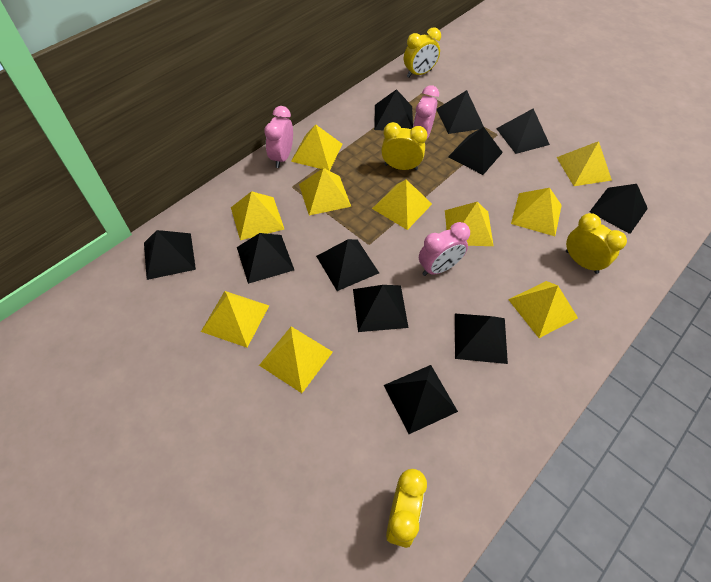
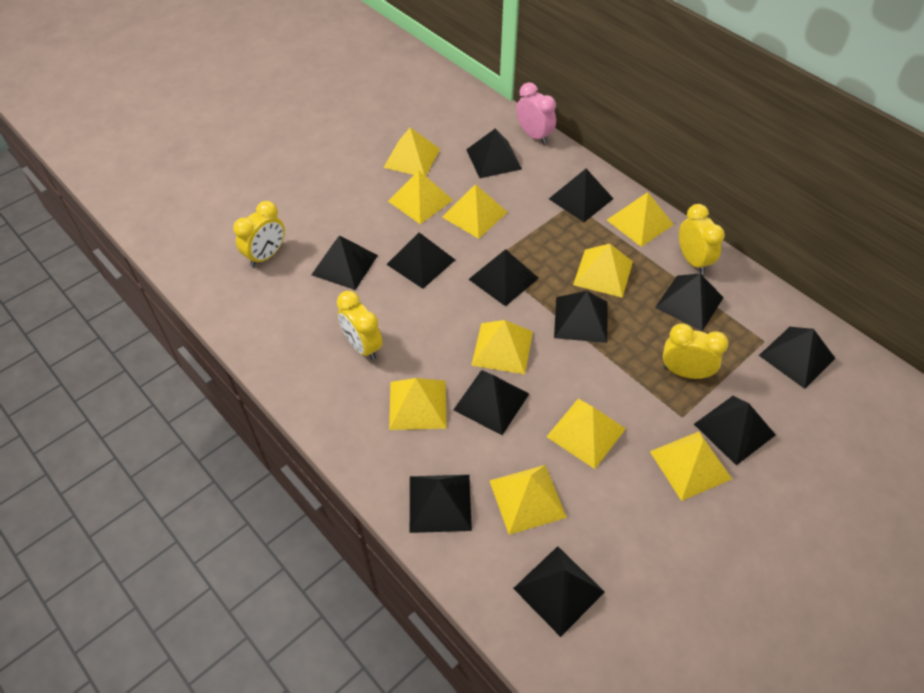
black pyramid: [144,230,196,280] [237,233,294,284] [316,239,379,291] [353,285,408,332] [374,89,413,130] [384,365,458,434] [436,90,484,134] [448,127,503,175] [455,314,508,364] [496,109,550,154] [590,184,648,234] = 11 -> [311,235,378,290] [386,232,455,289] [410,475,472,533] [453,370,529,435] [466,129,522,178] [468,249,539,306] [513,546,605,637] [549,169,614,222] [554,291,608,343] [655,274,724,331] [694,396,776,465] [759,327,835,389] = 12
pink clock: [264,106,293,168] [413,85,439,138] [419,222,470,276] = 3 -> [516,82,556,144] = 1

